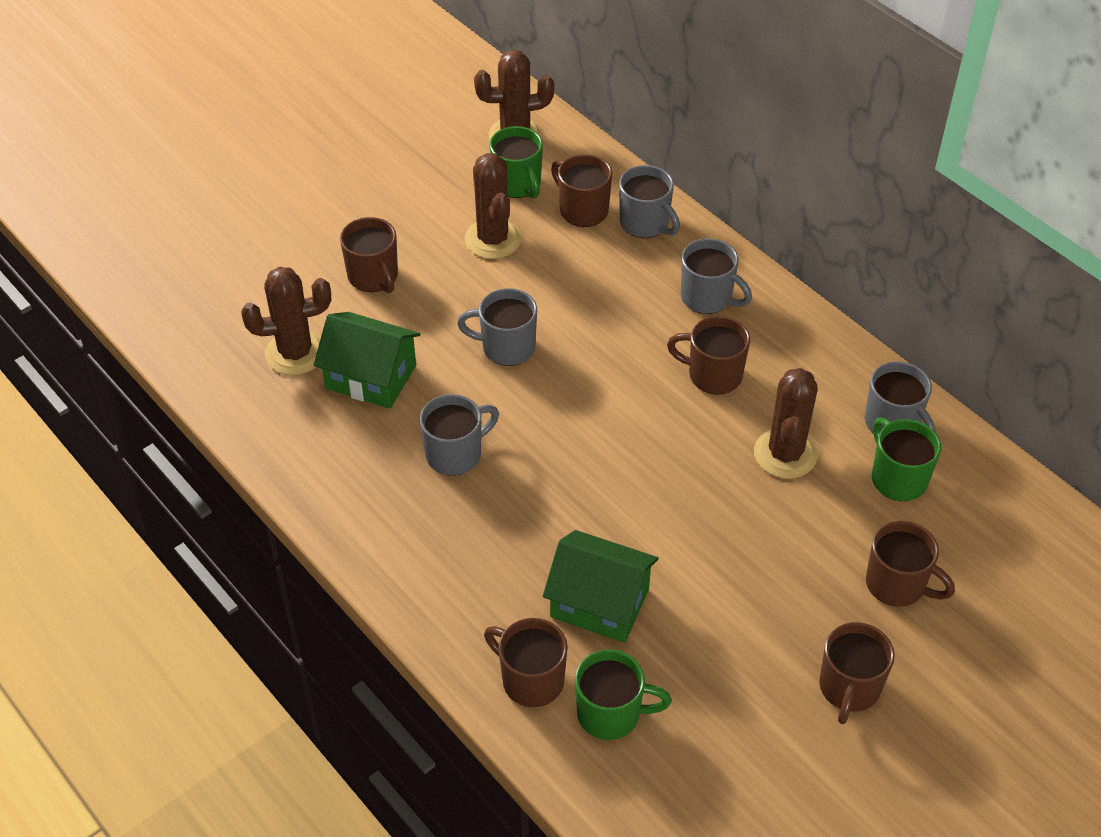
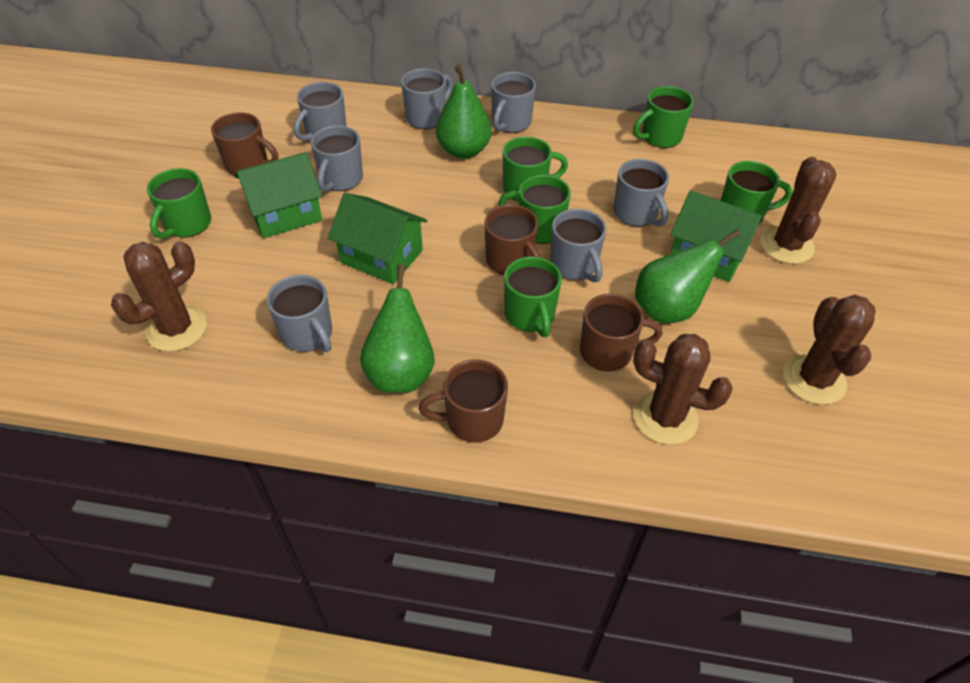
brown mug: [340,217,398,293] [484,618,568,707] [551,154,612,227] [667,316,750,395] [819,622,895,724] [866,521,955,607] = 6 -> [211,112,278,176] [418,360,508,442] [484,204,540,275] [580,294,663,372] = 4
green house: [314,312,421,409] [543,530,659,643] = 2 -> [235,152,322,238] [328,193,427,284] [670,190,763,282] = 3
green mug: [489,126,543,199] [575,650,672,740] [872,417,941,501] = 3 -> [147,168,211,239] [498,175,571,244] [503,137,568,202] [504,256,562,337] [633,86,694,148] [721,161,792,225] = 6
green pear: none = 0 -> [360,264,434,392] [436,64,491,159] [635,229,740,323] = 3
grey mug: [420,394,499,476] [457,288,537,366] [619,165,680,238] [681,238,752,314] [865,361,935,433] = 5 -> [267,275,332,352] [294,82,347,141] [311,126,363,192] [401,68,453,129] [491,72,536,133] [550,209,606,283] [614,159,669,227] = 7

